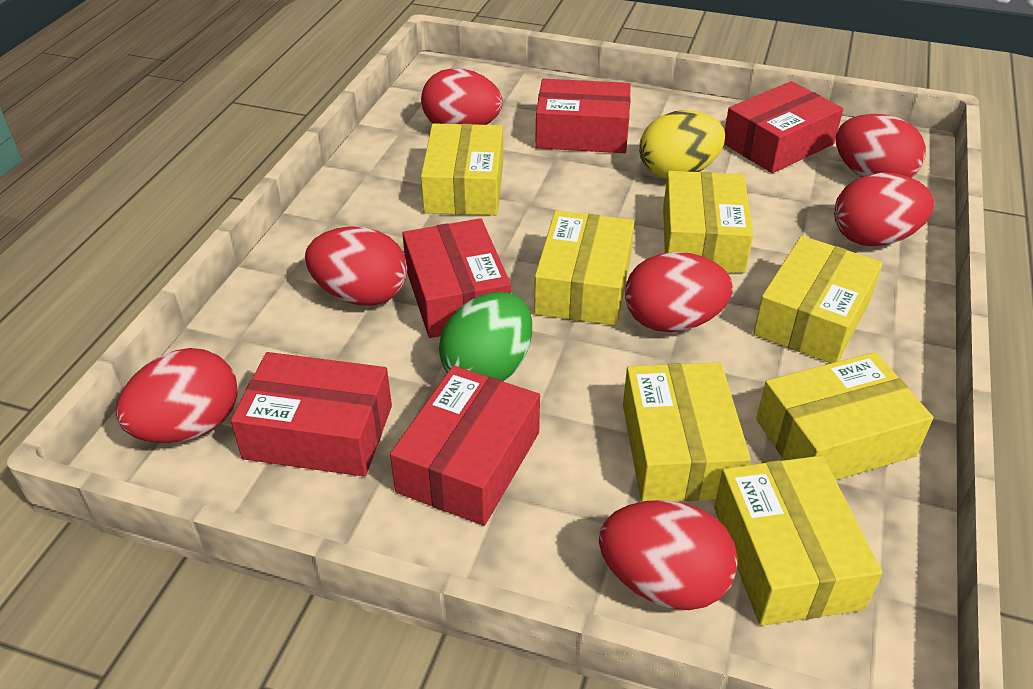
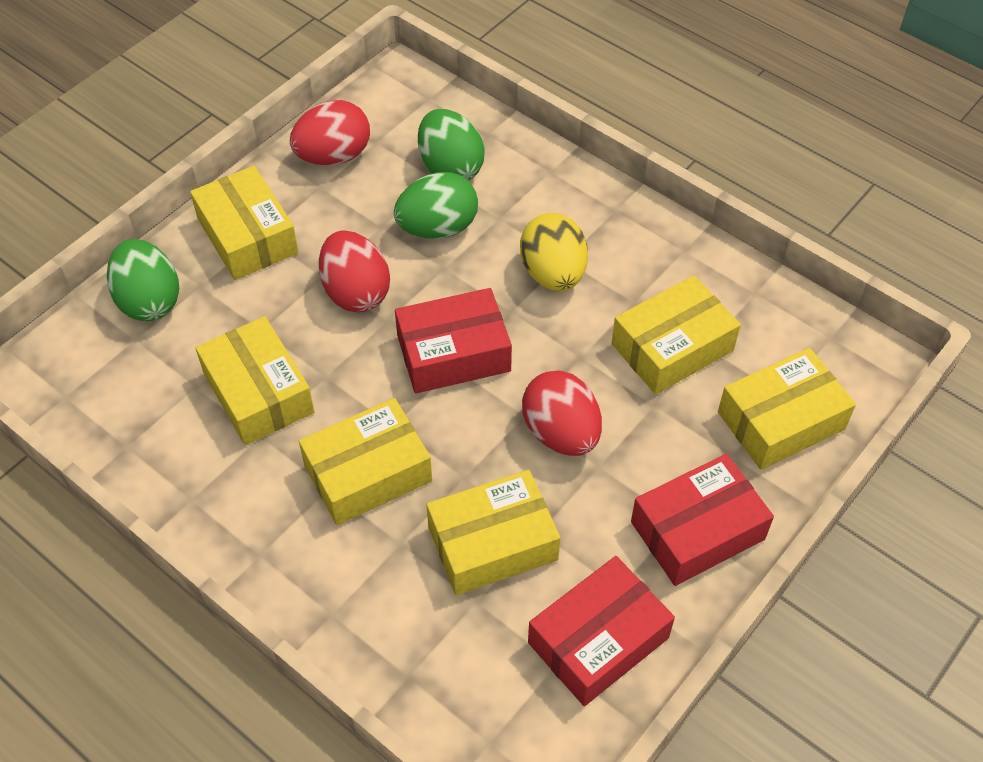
green egg: [439,292,532,381] = 1 -> [107,239,179,321] [394,172,478,239] [418,109,485,181] = 3
red box: [231,352,392,477] [390,366,540,526] [403,218,511,338] [535,79,631,153] [724,81,843,173] = 5 -> [395,288,512,394] [528,556,675,706] [631,454,774,586] = 3
red egg: [116,348,237,443] [305,226,407,305] [421,68,503,125] [599,500,738,610] [625,252,733,332] [834,173,934,246] [836,114,926,178] = 7 -> [290,100,370,165] [319,230,390,312] [522,370,602,456] = 3
yellow box: [421,123,503,215] [534,210,634,326] [623,362,751,502] [663,171,753,273] [714,456,882,626] [753,236,883,363] [756,352,933,480] = 7 -> [190,166,299,280] [196,316,315,445] [299,398,432,525] [426,470,560,596] [612,275,741,394] [718,348,856,470] = 6

